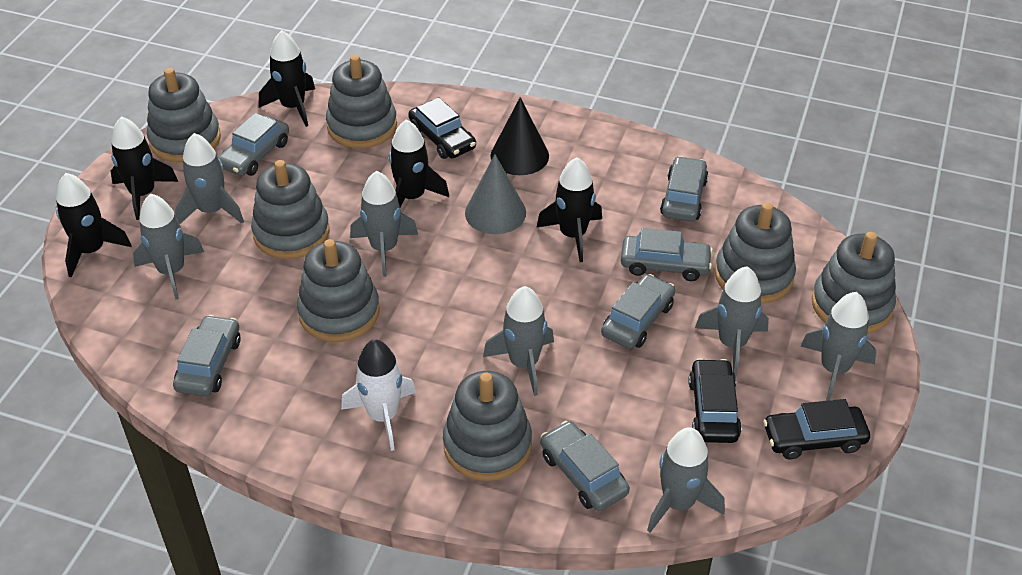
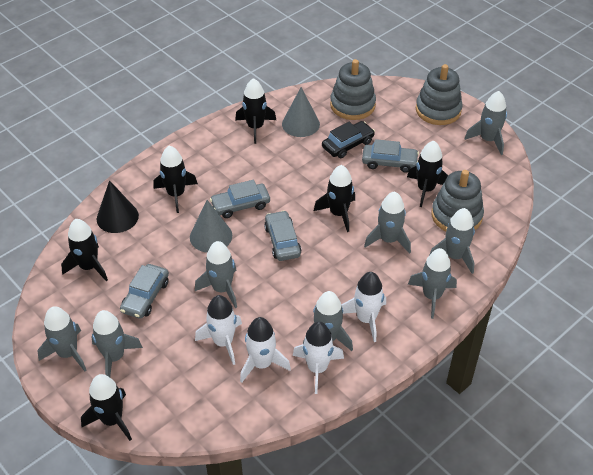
black car: [408,97,476,159] [688,358,742,443] [763,399,870,459] = 3 -> [322,121,375,158] = 1
black rocket: [56,173,131,278] [111,116,178,220] [259,30,315,127] [389,119,449,208] [537,157,602,262] = 5 -> [61,219,108,281] [81,374,132,441] [154,146,198,213] [235,78,276,144] [314,165,355,232] [407,140,448,207] = 6
grey car: [173,315,241,396] [218,113,289,176] [540,421,630,511] [601,274,675,349] [621,228,713,281] [660,156,708,222] = 6 -> [120,264,169,319] [210,180,270,218] [264,210,302,261] [362,139,419,173] = 4
grey cone: [465,154,526,234] = 1 -> [190,200,232,253] [282,87,320,137] = 2
grey rocket: [133,194,204,300] [175,133,244,224] [350,171,418,277] [483,286,554,396] [647,427,725,533] [695,266,769,376] [801,292,877,401] = 7 -> [37,306,86,371] [91,310,143,377] [195,241,237,308] [303,291,353,351] [364,191,411,254] [408,248,457,319] [429,208,475,274] [464,91,507,155] = 8
grey stacking toy: [147,68,221,162] [251,160,330,259] [297,239,380,342] [326,55,397,148] [443,371,532,481] [715,202,796,304] [812,232,896,334] = 7 -> [330,59,376,120] [416,64,463,125] [432,170,484,231] = 3
white rocket: [341,339,416,451] = 1 -> [195,295,242,365] [240,317,291,383] [293,322,344,394] [341,272,386,342] = 4

